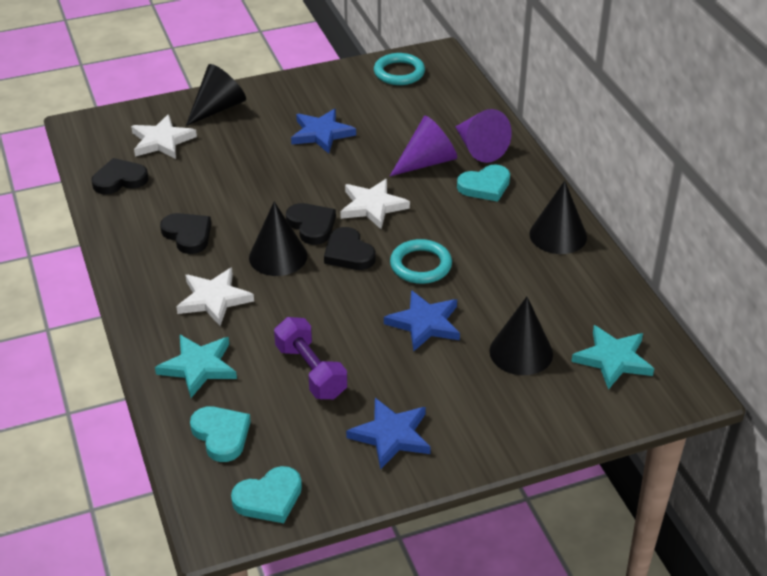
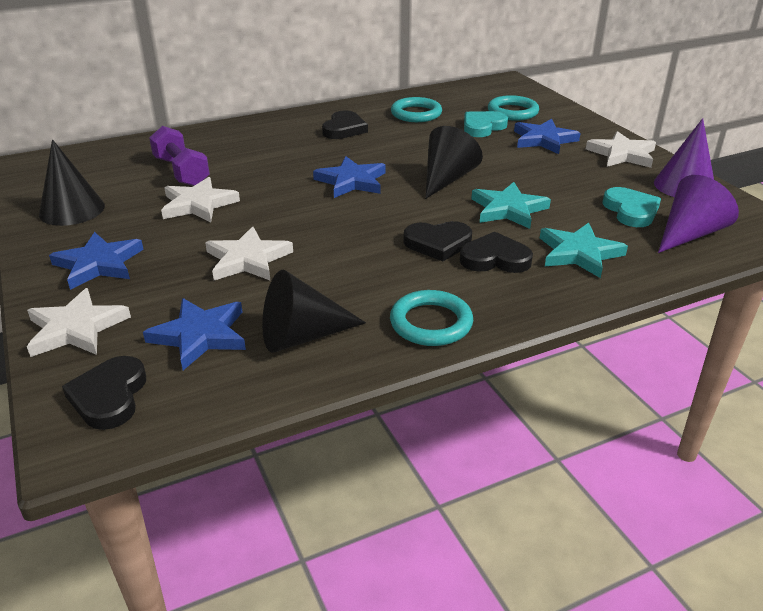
black cone: [186,64,246,126] [249,202,307,276] [489,297,553,375] [529,181,587,254] = 4 -> [39,139,105,226] [262,270,366,353] [425,126,483,199] = 3
blue star: [291,109,356,154] [346,398,431,470] [384,290,460,351] = 3 -> [49,232,144,290] [143,298,246,370] [313,156,385,198] [514,119,581,154] = 4
turquoise heart: [190,406,251,462] [231,466,302,523] [457,164,510,202] = 3 -> [464,111,508,137] [602,187,661,227] = 2
turquoise ring: [374,53,425,85] [390,239,452,284] = 2 -> [390,290,473,346] [391,97,442,122] [488,95,539,121] = 3
white star: [131,114,197,159] [177,267,254,326] [340,179,410,229] = 3 -> [27,288,131,357] [161,177,240,222] [205,226,293,280] [586,131,656,168] = 4

